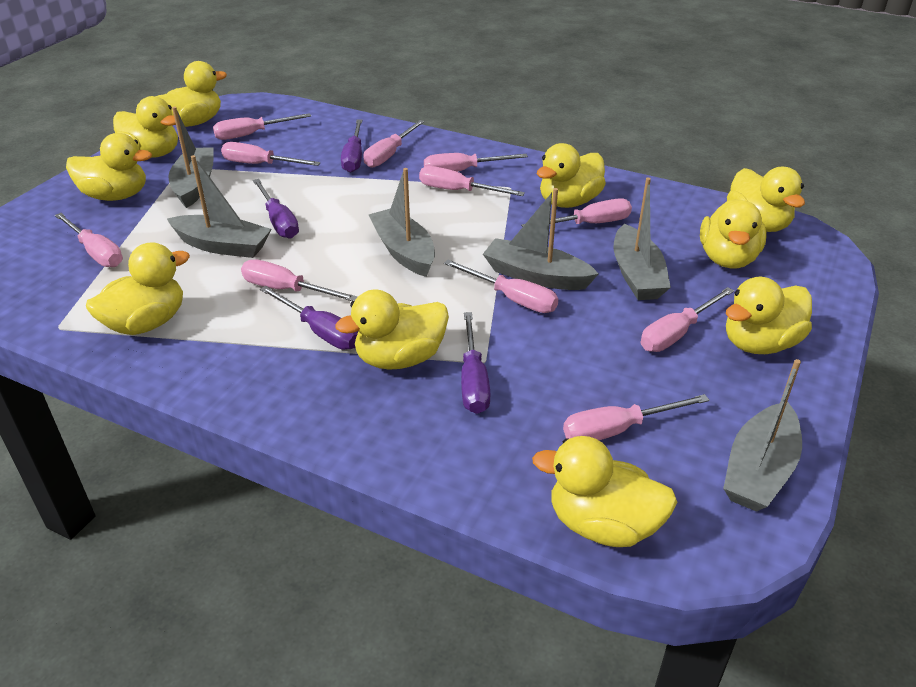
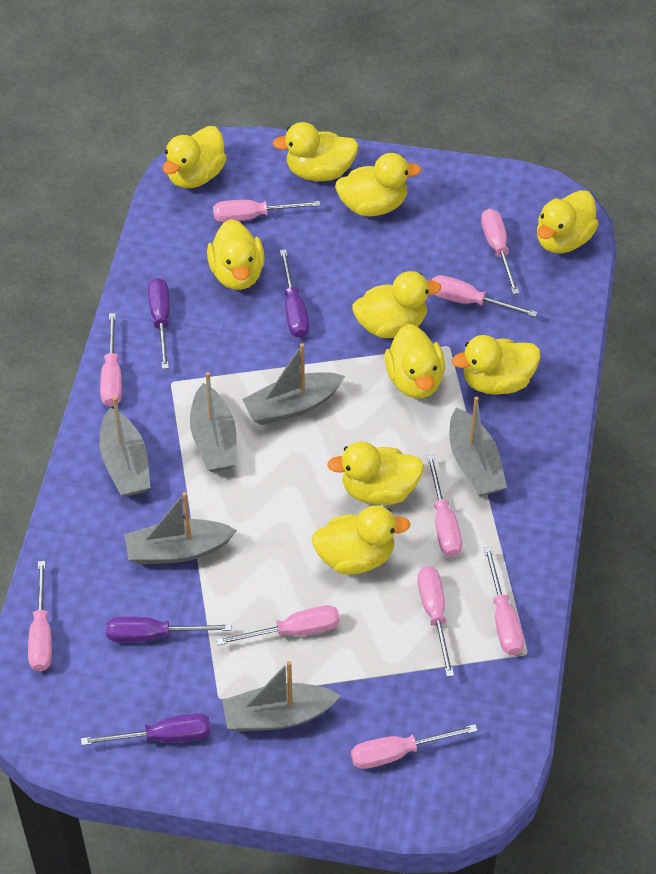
pink screwdriver: [55,213,123,267] [213,113,311,140] [221,142,320,166] [241,259,358,301] [364,120,425,168] [419,166,525,196] [424,153,528,172] [444,260,558,313] [521,198,632,227] [563,394,709,440] [641,287,734,352] = 11 -> [28,561,52,672] [100,313,122,407] [213,200,320,222] [216,605,340,646] [351,724,478,769] [418,566,454,677] [427,455,462,557] [432,275,538,317] [481,208,519,294] [484,547,524,655] = 10

